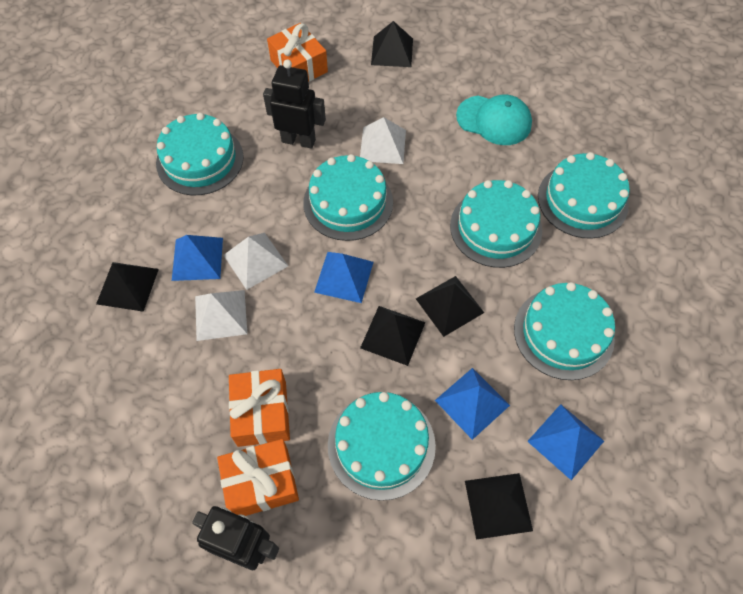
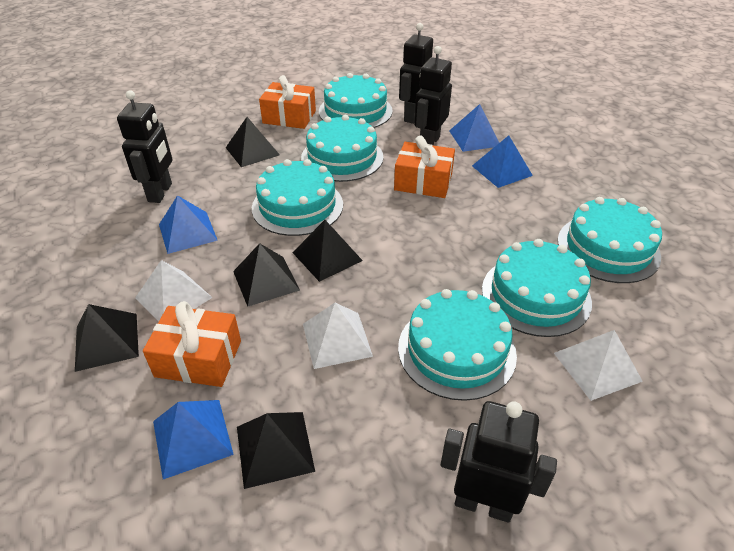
black robot: [192,506,279,570] [263,60,326,149] = 2 -> [117,90,172,203] [399,23,433,124] [414,46,452,146] [441,401,557,523] = 4
turquoise cap: [456,94,532,145] = 1 -> none = 0

